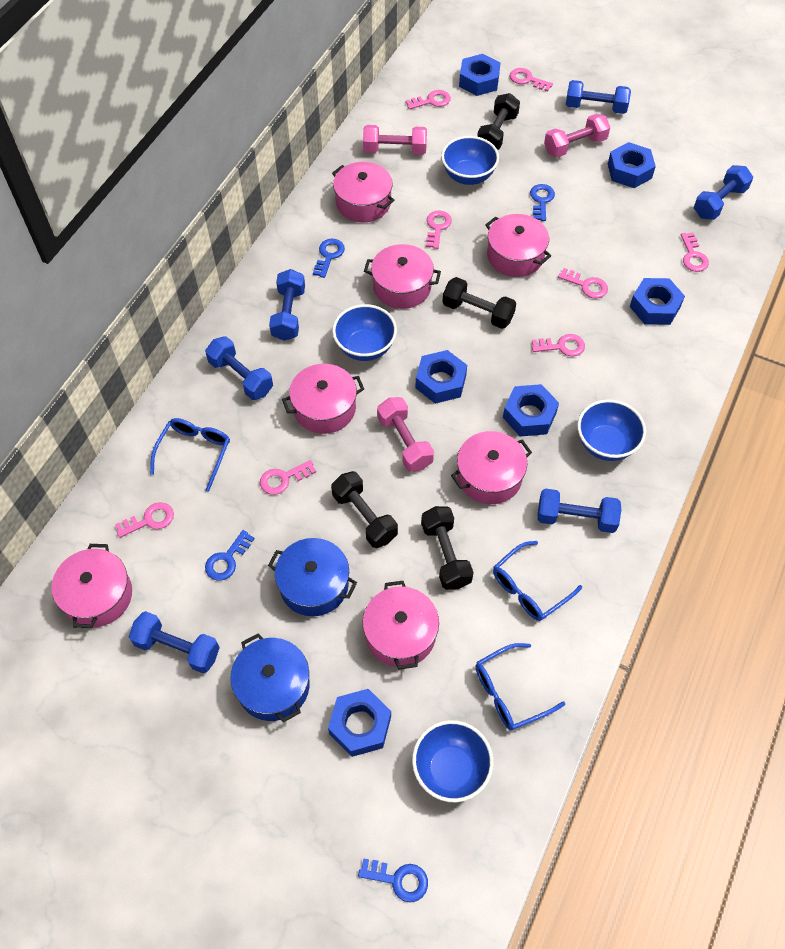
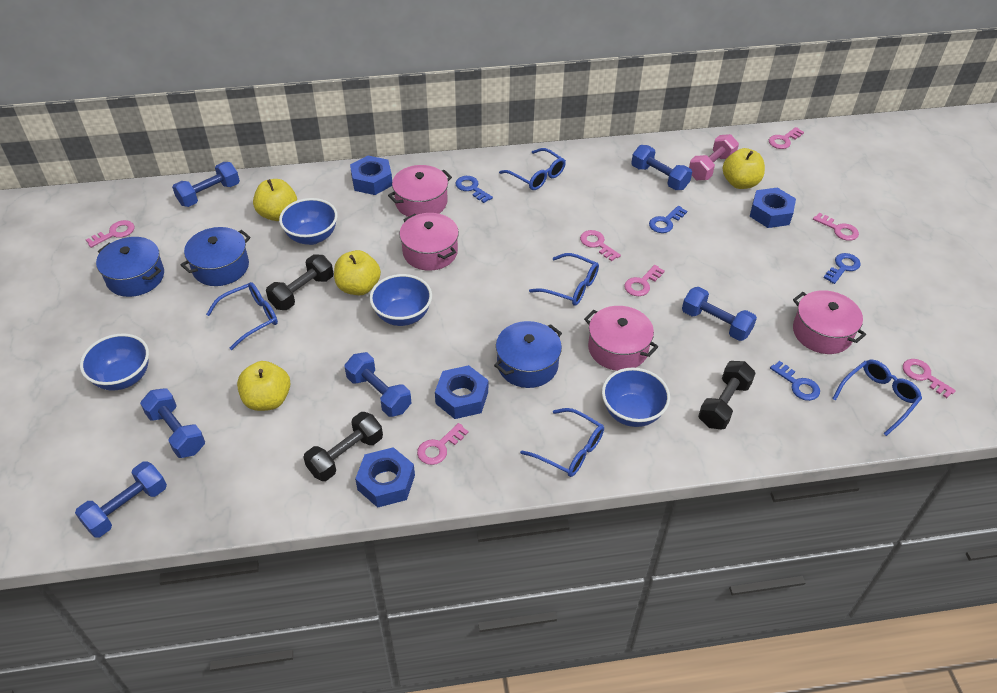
black dumbbell: [331,471,398,548] [421,506,474,590] [442,277,516,329] [477,93,520,150] = 4 -> [266,254,334,310] [303,412,383,481] [698,361,756,429] = 3
blue glasses: [150,418,230,492] [475,643,565,730] [493,541,582,621] = 3 -> [206,282,278,350] [499,148,566,190] [520,408,604,477] [529,253,599,306] [832,360,922,436] = 5
blue nut: [328,689,391,757] [415,350,467,404] [459,54,500,96] [503,384,559,437] [608,142,656,188] [630,278,685,325] = 6 -> [350,156,392,195] [355,447,415,508] [435,365,488,419] [750,187,796,228] = 4
blue pot: [230,633,310,722] [268,538,357,616] = 2 -> [96,237,164,297] [180,227,251,286] [494,321,562,388] = 3
pink dumbbell: [363,125,427,155] [377,397,434,472] [544,113,610,157] = 3 -> [689,134,739,180] = 1
pink key: [115,502,174,538] [260,460,316,495] [406,90,451,110] [426,211,452,249] [510,68,553,92] [532,334,585,356] [558,268,608,298] [681,232,709,272] = 8 -> [86,220,134,248] [417,423,469,465] [580,230,621,261] [624,265,665,296] [769,127,804,149] [813,213,859,241] [903,359,956,398] = 7
pink pot: [51,544,132,628] [282,364,364,434] [332,162,394,222] [363,581,439,669] [364,244,441,309] [451,431,532,504] [485,214,551,277] = 7 -> [388,165,452,217] [399,213,459,271] [584,306,658,371] [793,290,866,354] = 4
yellow apple: none = 0 -> [237,361,290,411] [253,179,297,221] [334,250,381,295] [723,148,765,189] = 4

